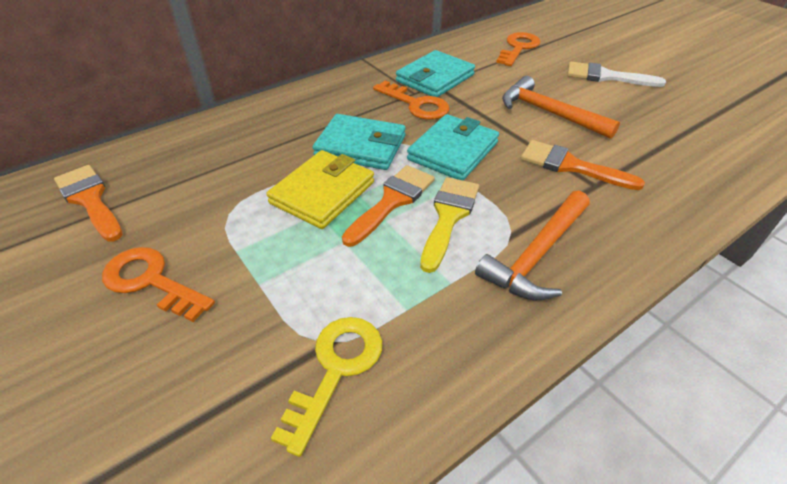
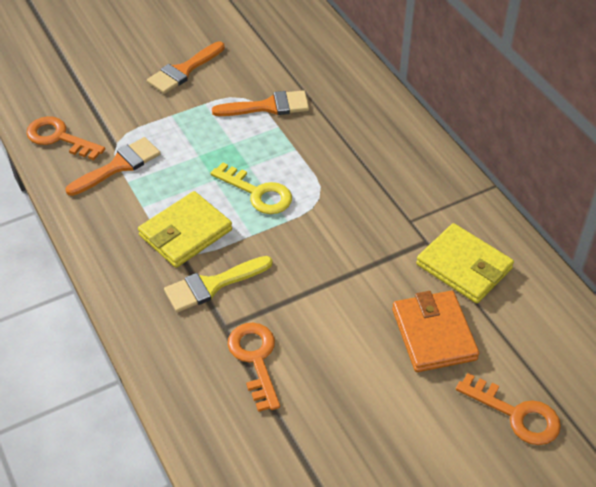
orange hammer: [475,191,590,300] [502,76,620,139] = 2 -> none = 0
orange wallet: none = 0 -> [392,291,479,372] = 1
turquoise wallet: [313,114,406,170] [396,50,475,97] [407,114,499,180] = 3 -> none = 0
white brush: [567,62,666,87] = 1 -> none = 0
yellow wallet: [266,150,374,229] = 1 -> [138,191,232,268] [416,223,514,303] = 2

